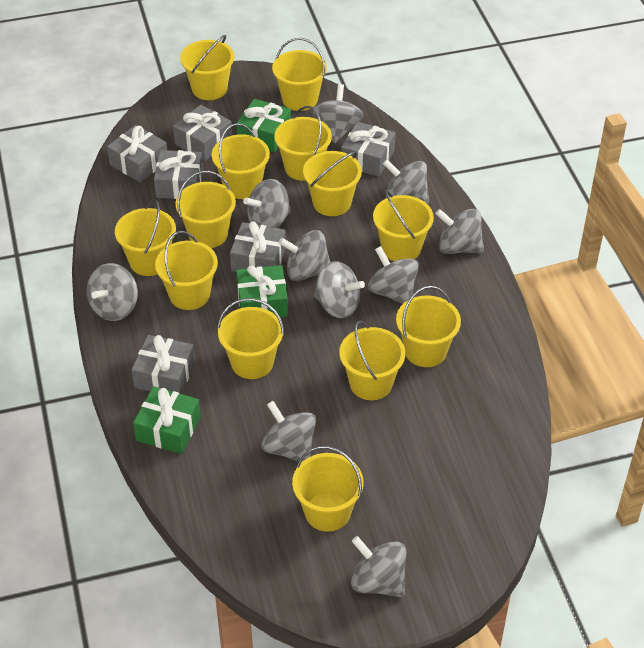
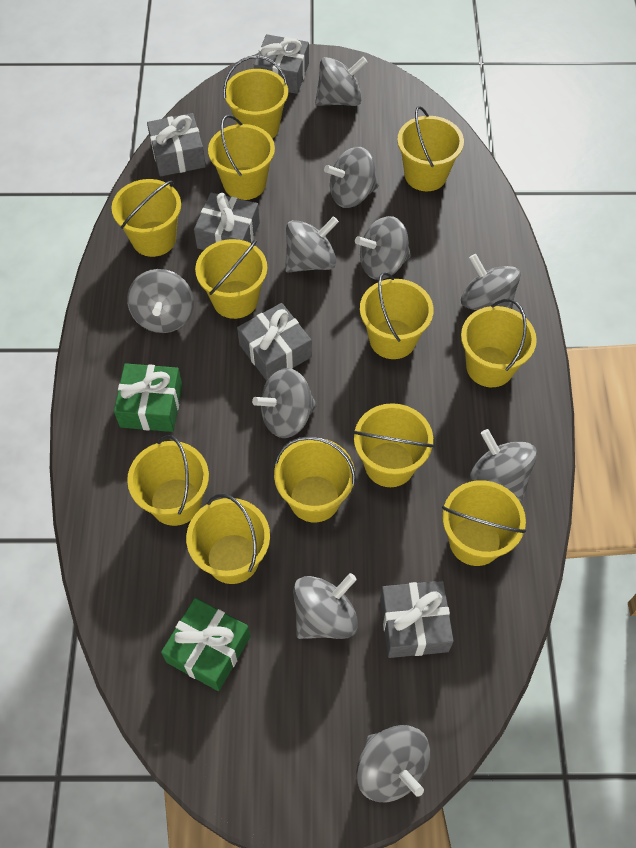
green gift: [133,386,201,454] [236,265,288,317] [237,99,291,153] = 3 -> [114,363,182,432] [161,598,251,691] = 2
grey gift: [107,125,167,183] [131,335,195,394] [154,150,203,199] [173,105,232,161] [230,221,286,272] [341,122,395,177] = 6 -> [147,113,206,177] [194,192,260,250] [237,303,312,381] [254,34,309,94] [380,581,453,658] = 5
yellow bucket: [115,199,176,276] [155,231,218,310] [176,171,236,248] [180,35,234,100] [212,123,270,199] [217,298,284,379] [272,38,327,111] [274,106,332,181] [292,446,363,532] [303,151,362,216] [339,321,405,400] [373,190,434,261] [396,286,461,367] = 13 -> [112,179,181,257] [127,435,209,526] [186,494,270,584] [195,239,267,319] [208,115,275,200] [223,55,288,139] [274,436,356,522] [353,403,434,487] [360,272,434,359] [397,106,464,191] [442,480,526,566] [461,299,537,387] = 12

